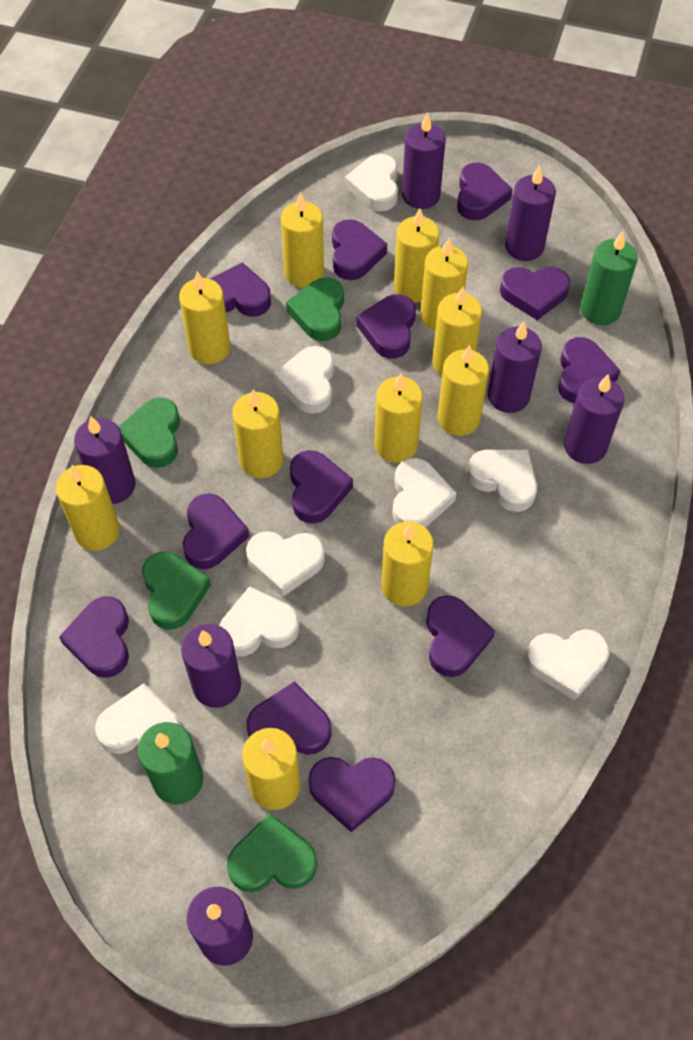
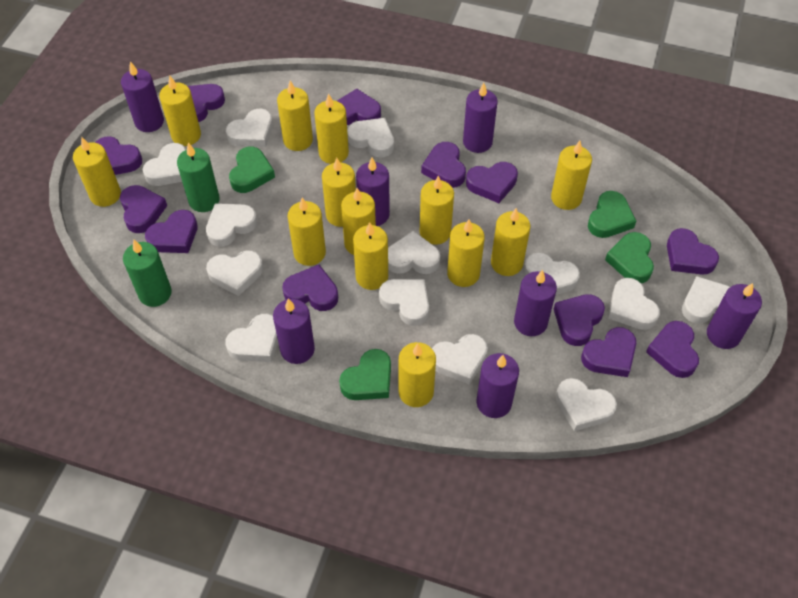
white heart: [95,683,181,754] [219,586,299,657] [246,531,325,597] [274,346,334,414] [345,154,398,211] [392,458,456,528] [467,449,537,512] [526,629,610,700] = 8 -> [143,143,186,186] [206,203,257,247] [206,251,263,296] [226,109,273,147] [226,314,278,362] [347,118,394,158] [379,279,429,326] [388,231,440,274] [432,334,488,385] [524,252,580,295] [556,378,617,431] [608,278,660,330] [682,276,730,324] = 13
yellow candle: [56,465,120,551] [179,271,230,364] [233,389,283,478] [242,728,301,810] [281,192,324,288] [375,373,423,463] [381,522,434,607] [394,208,439,303] [420,238,468,331] [432,287,482,376] [438,345,489,436] = 11 -> [73,137,121,207] [159,76,201,146] [277,81,313,151] [288,198,326,266] [314,94,349,164] [322,158,356,227] [341,188,376,255] [353,222,388,290] [399,342,436,407] [420,175,454,245] [447,219,485,287] [491,208,530,276] [551,141,592,210] = 13

